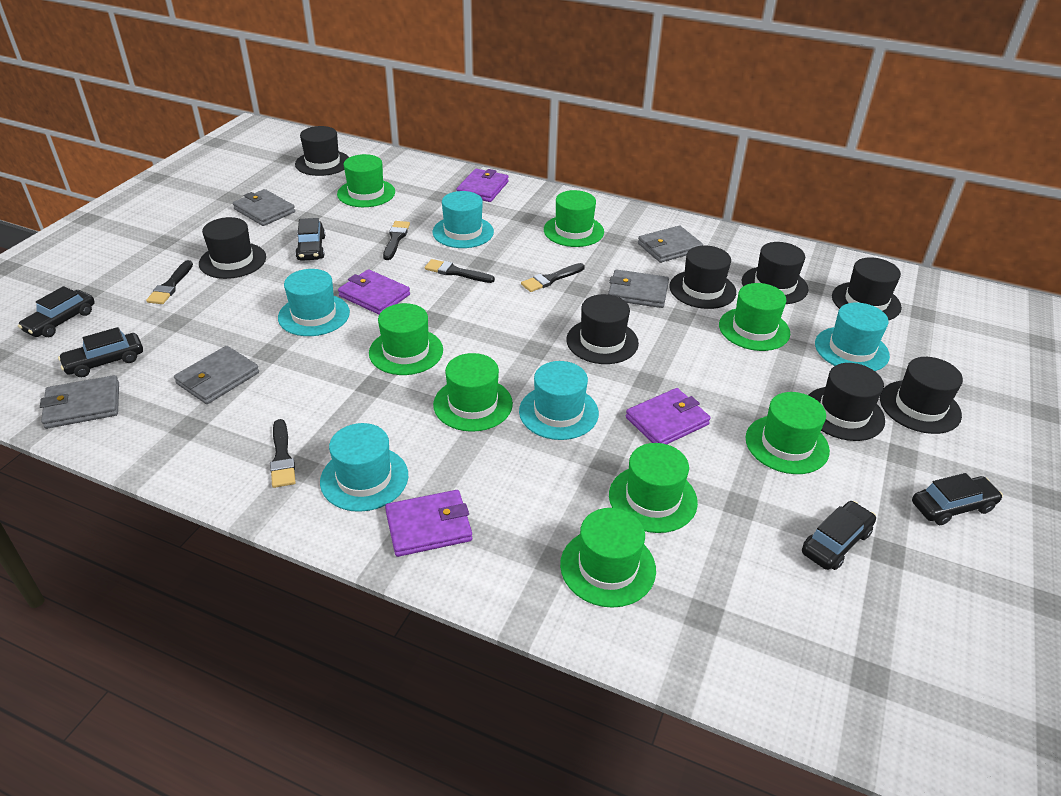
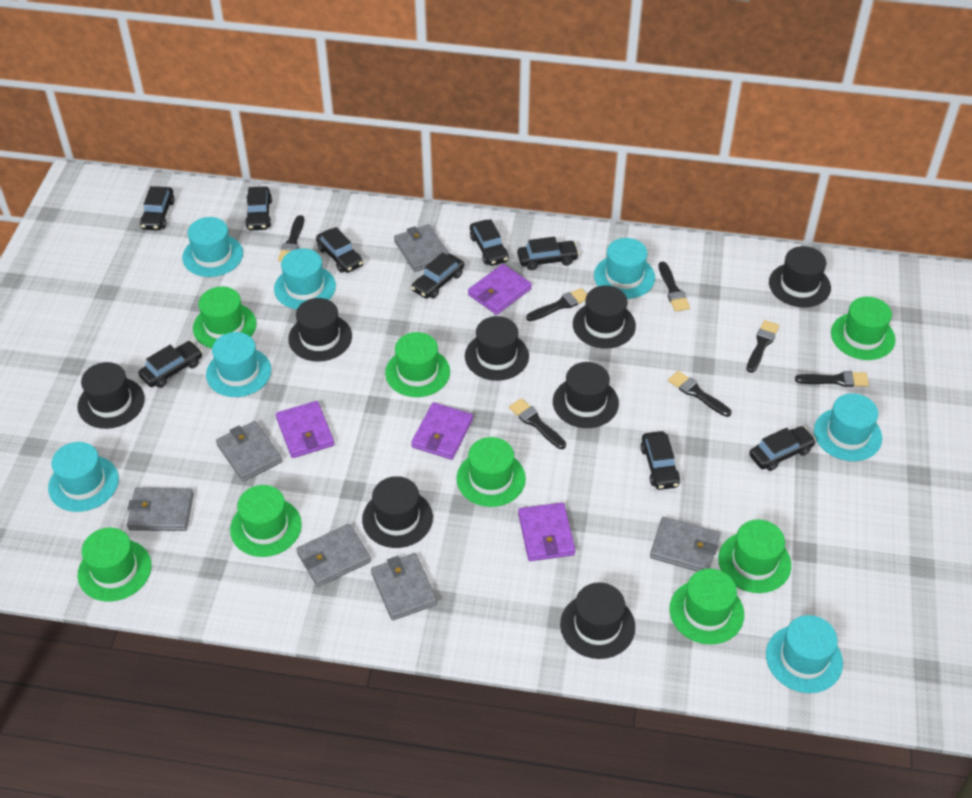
black brush: [146,260,193,304] [270,419,296,488] [383,221,410,260] [425,259,495,283] [521,263,585,292] = 5 -> [278,215,304,261] [509,398,566,449] [526,288,587,321] [658,262,690,312] [668,371,731,417] [747,320,779,373] [795,371,869,387] = 7
black car: [18,286,95,337] [58,327,143,377] [295,218,325,261] [802,501,876,570] [912,473,1003,525] = 5 -> [138,341,202,388] [140,186,175,231] [245,186,272,230] [316,227,363,273] [411,252,464,299] [470,219,509,266] [517,237,579,270] [641,431,680,490] [749,426,816,471] = 9
grey wallet: [40,375,119,429] [174,346,259,404] [233,189,295,226] [608,269,669,308] [638,226,703,263] = 5 -> [127,488,194,531] [216,421,282,482] [296,524,371,587] [371,553,437,620] [394,224,449,272] [650,517,720,571] = 6
turquoise hat: [278,269,350,336] [320,423,408,512] [432,191,494,248] [519,361,599,440] [815,302,890,371] = 5 -> [48,442,119,512] [182,217,243,277] [206,332,271,397] [274,248,336,309] [594,238,655,299] [766,615,843,693] [814,393,882,461] = 7

